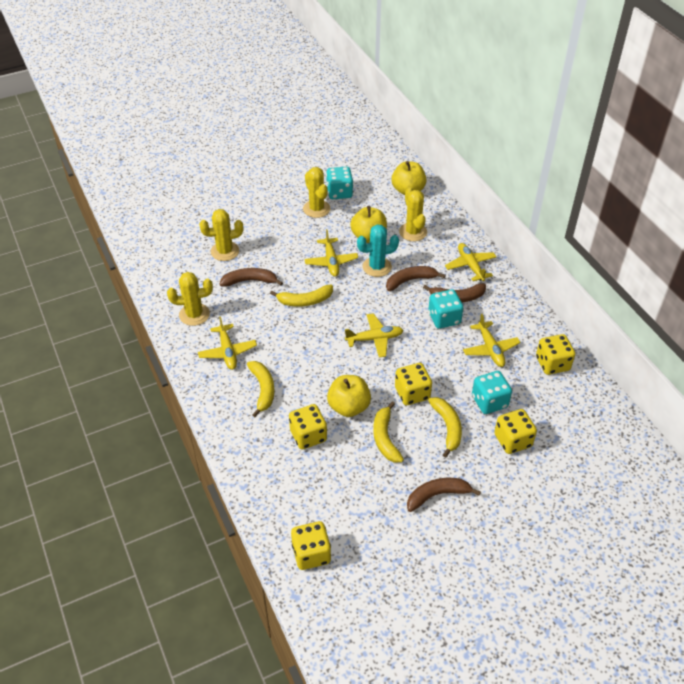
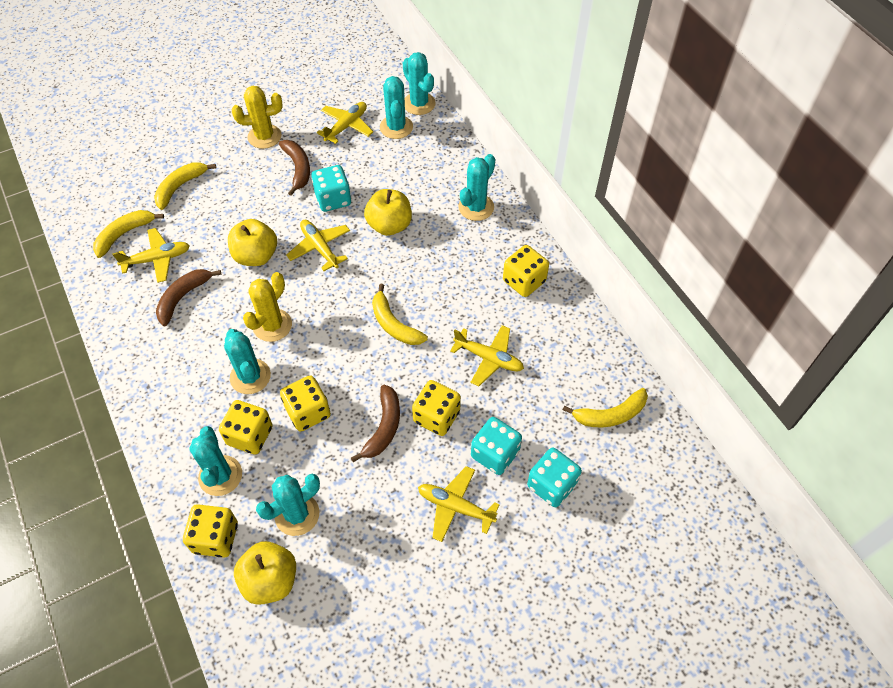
brown banana: [220,268,283,287] [386,266,446,291] [407,478,481,512] [423,283,486,302] = 4 -> [156,269,221,326] [279,140,310,196] [351,385,400,462] = 3
turquoise cactus: [357,225,399,277] = 1 -> [189,426,242,496] [224,329,271,394] [256,474,320,536] [380,76,413,139] [403,52,436,115] [458,154,495,221] = 6
yellow cactus: [167,272,213,326] [199,209,243,261] [303,167,330,218] [399,187,427,241] = 4 -> [232,86,283,149] [243,272,292,342] = 2

